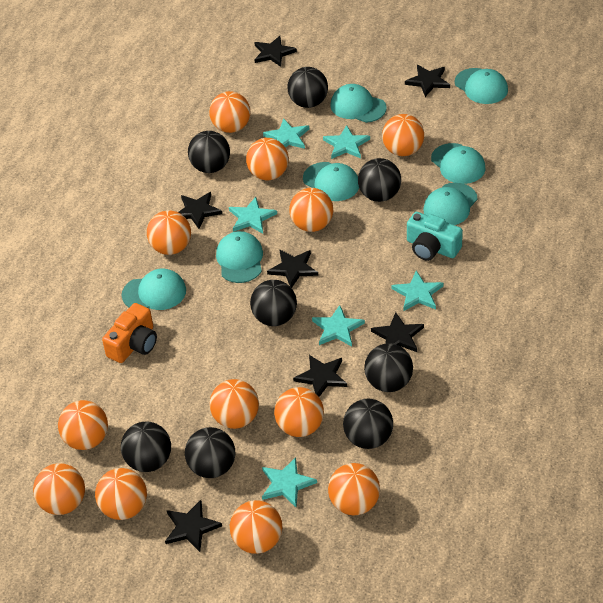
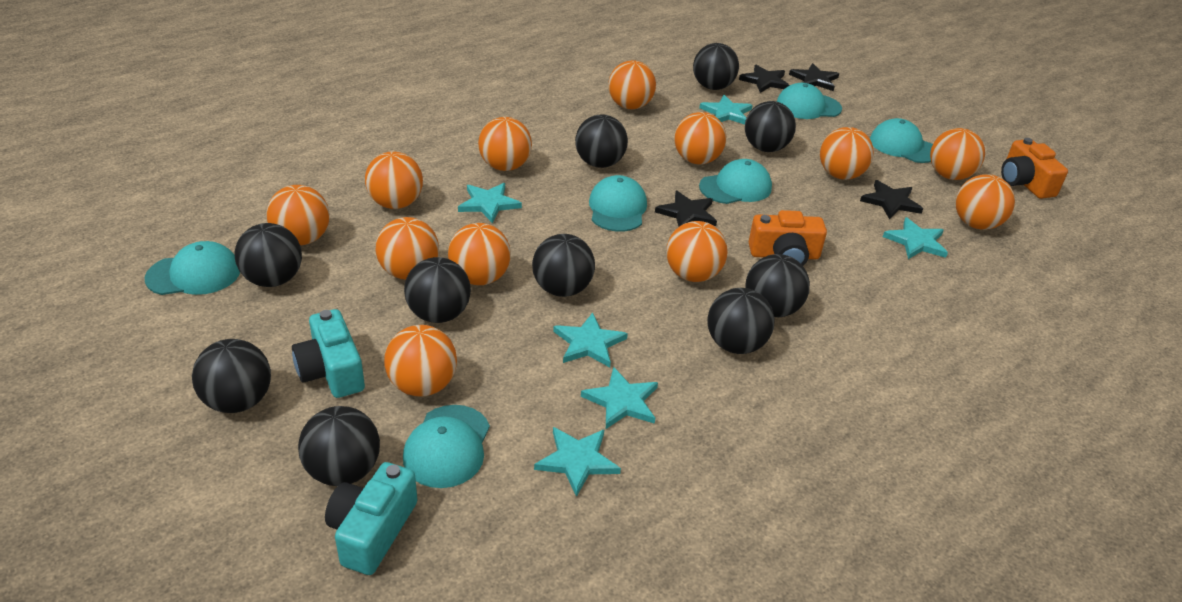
black ball: [121,421,171,472] [185,427,235,478] [188,131,230,173] [250,280,297,326] [288,67,328,108] [343,399,393,449] [358,158,401,202] [364,343,413,392] = 8 -> [192,339,271,413] [235,223,302,287] [298,406,380,486] [404,257,471,323] [532,234,595,297] [575,115,628,168] [693,43,739,90] [707,288,775,354] [745,101,796,152] [746,254,810,317] = 10
black star: [165,500,222,552] [178,192,222,229] [254,36,297,67] [267,249,318,288] [293,355,347,397] [371,312,424,352] [405,65,450,97] = 7 -> [655,191,717,227] [739,65,789,93] [789,63,839,91] [860,180,923,219] = 4
orange camera: [102,303,157,363] = 1 -> [749,210,827,265] [1001,138,1068,199] = 2
turquoise camera: [407,212,463,261] = 1 -> [292,309,365,398] [325,462,417,575] = 2
turquoise cap: [122,269,186,310] [216,231,263,283] [303,162,359,201] [330,84,387,123] [423,183,478,225] [431,143,485,184] [455,68,508,104] = 7 -> [144,241,240,295] [403,405,490,488] [589,175,647,232] [699,159,772,204] [777,83,842,119] [870,118,933,163] = 6

